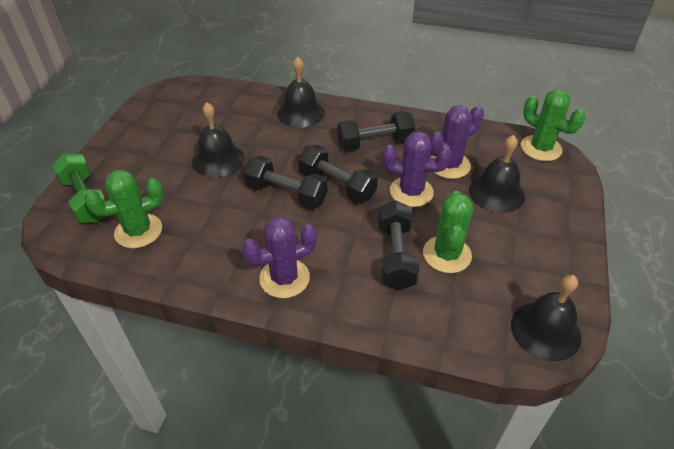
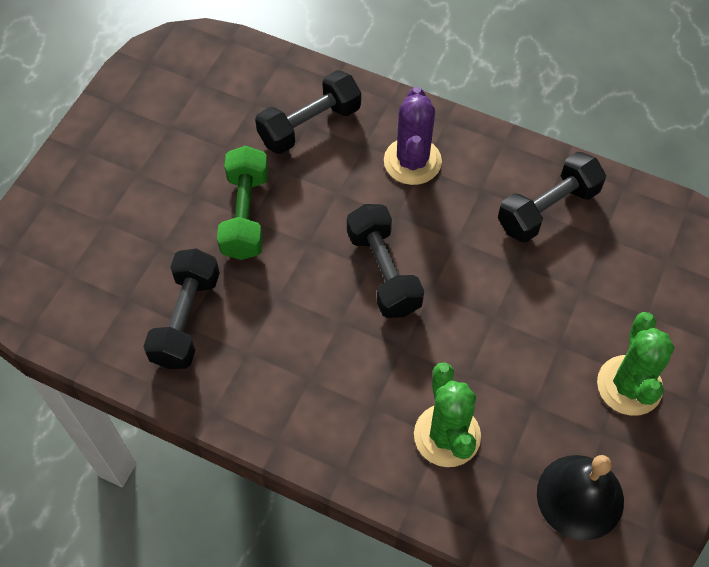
black bell: [192,102,245,178] [277,57,325,128] [469,135,525,213] [511,275,581,361] = 4 -> [537,455,624,540] = 1
green cactus: [84,170,163,248] [423,191,473,273] [521,89,586,161] = 3 -> [414,362,481,467] [597,312,674,416] = 2
purple cactus: [242,216,317,298] [382,131,452,207] [430,105,484,179] = 3 -> [384,87,442,185] = 1

